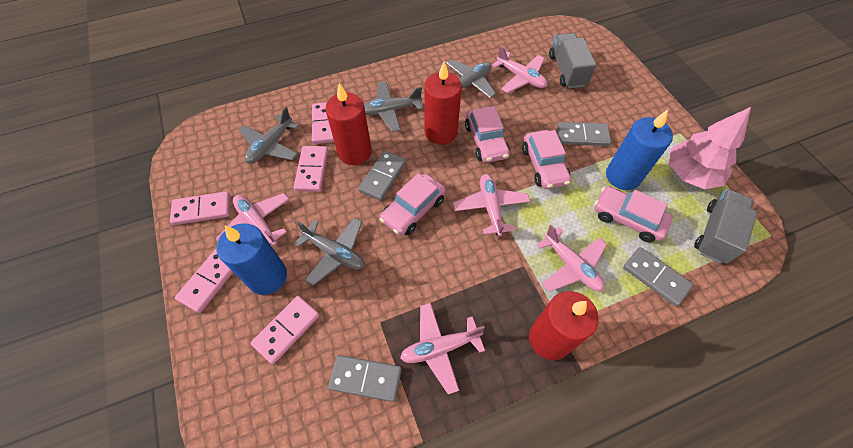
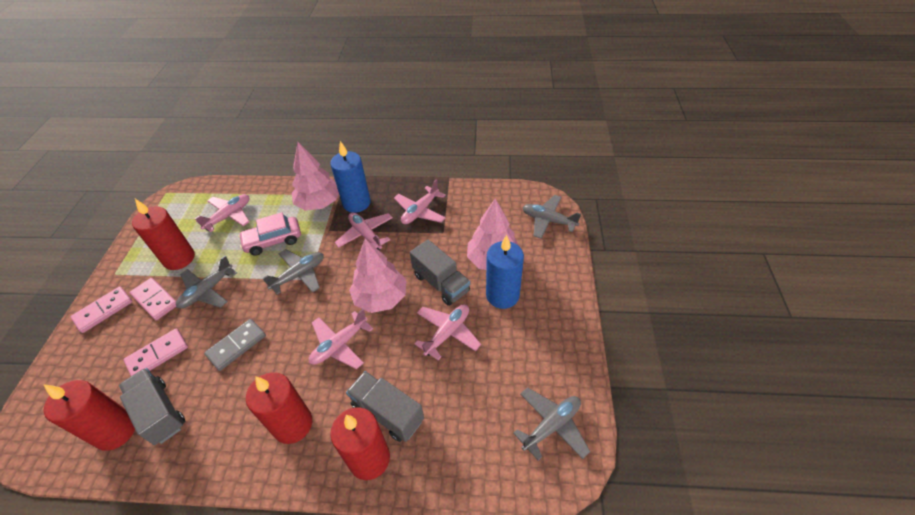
grey domino: [328,355,402,402] [358,151,406,201] [557,122,611,146] [623,247,693,306] = 4 -> [204,319,266,371] = 1
grey truck: [549,33,596,88] [694,189,757,264] = 2 -> [119,368,185,445] [346,371,424,442] [410,240,470,306] = 3
pink car: [380,173,446,236] [465,106,510,163] [522,130,571,189] [595,186,673,242] = 4 -> [238,212,301,256] = 1
pink domino: [170,191,230,225] [175,249,233,313] [251,296,320,364] [294,146,328,192] [312,102,334,144] = 5 -> [70,286,132,333] [124,329,188,376] [130,278,176,320] = 3
pink tree: [669,107,751,189] = 1 -> [292,142,339,211] [349,239,406,313] [467,198,519,270] = 3
red candle: [325,83,372,165] [424,61,462,145] [529,291,599,360] = 3 -> [43,380,135,451] [132,199,195,270] [246,372,312,444] [330,407,390,480] = 4

